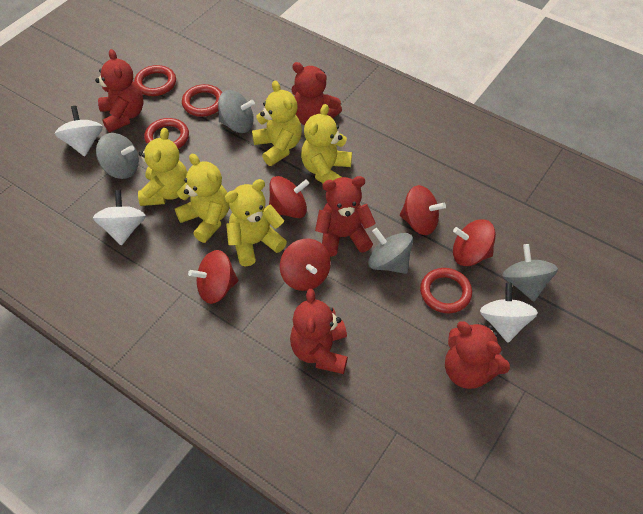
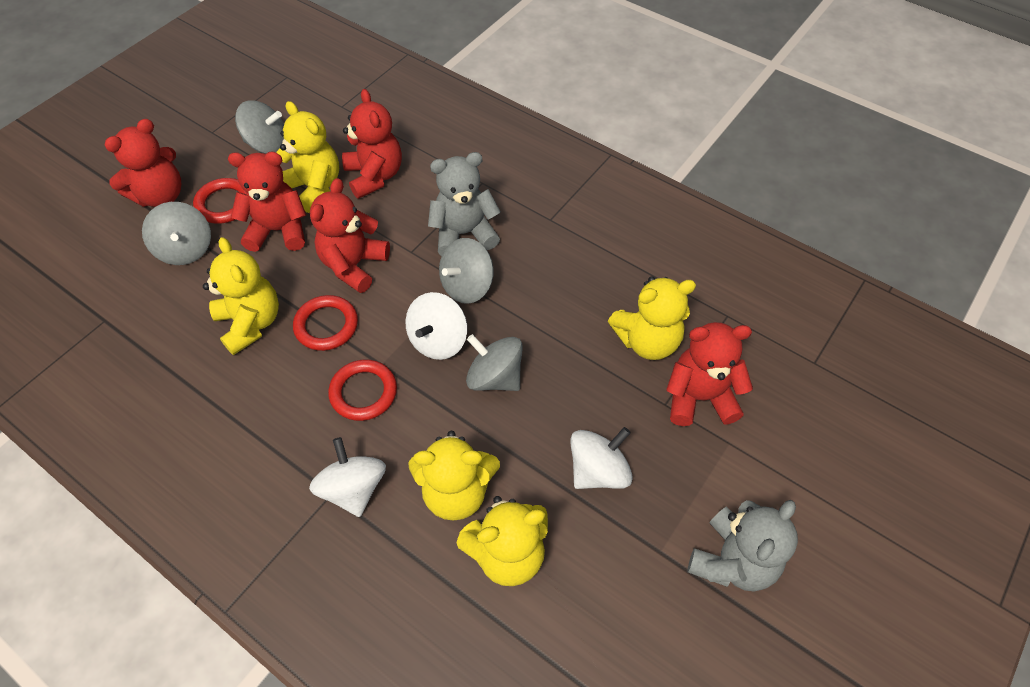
grey teddy bear: none = 0 -> [428,152,501,256] [687,500,798,592] = 2
red ring: [134,65,176,96] [144,118,189,149] [182,84,222,117] [420,268,472,313] = 4 -> [193,178,247,224] [293,295,358,351] [328,359,397,421] = 3
red spinning top: [188,250,238,304] [269,176,309,218] [280,239,331,291] [400,185,446,235] [453,219,496,266] = 5 -> none = 0

